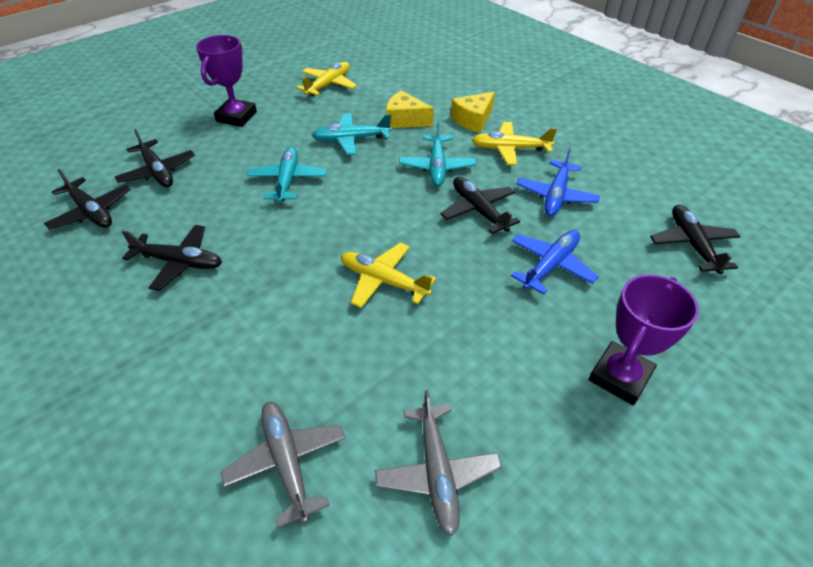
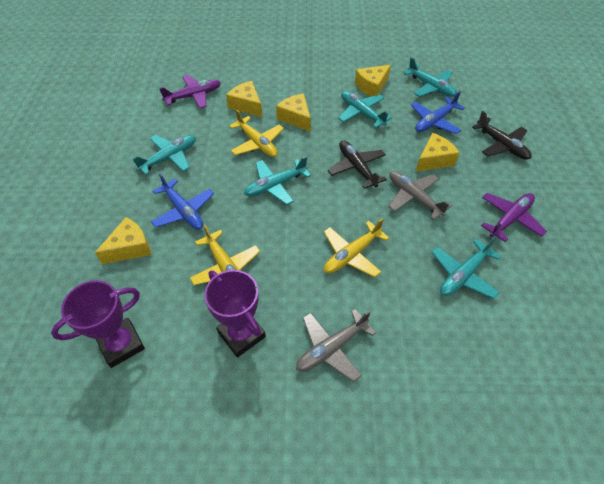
black plane: [44,169,131,229] [115,129,195,187] [121,225,222,291] [441,177,520,234] [650,205,741,275] = 5 -> [328,141,387,189] [472,111,532,160] = 2
purple plane: none = 0 -> [159,75,221,108] [481,193,547,242] = 2
turquoise plane: [247,147,327,203] [312,113,392,155] [399,120,476,186] = 3 -> [132,135,196,175] [244,156,311,205] [338,91,392,128] [404,57,457,97] [432,236,501,299] = 5
yellow cheese: [386,91,434,128] [451,92,495,133] = 2 -> [95,217,151,264] [226,81,262,117] [276,94,311,132] [355,65,391,96] [415,133,460,172] = 5

